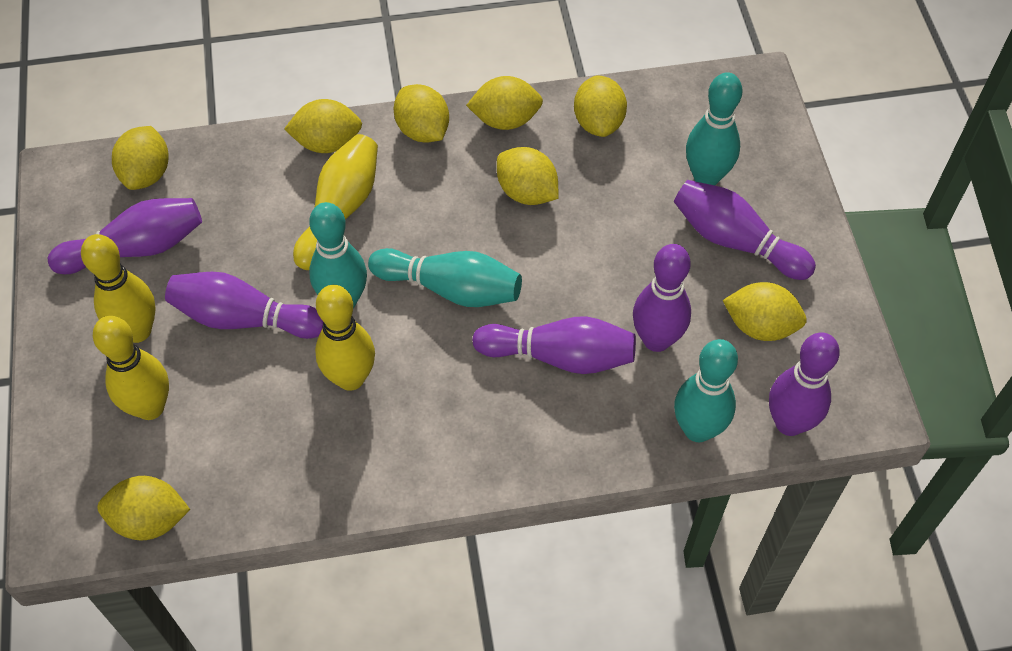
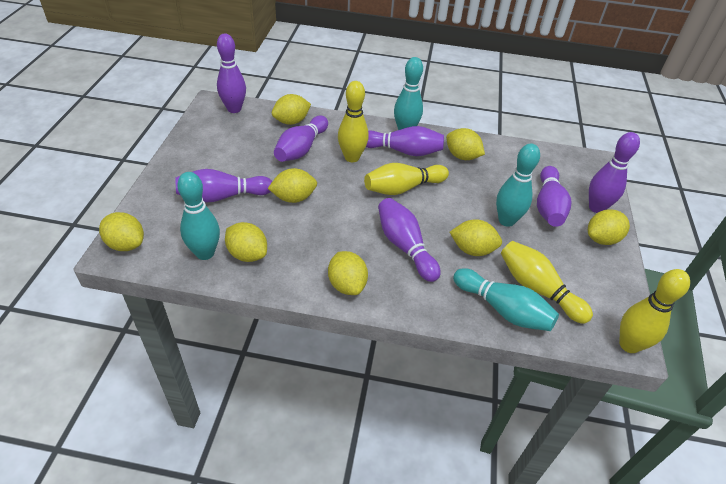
purple bowling pin: [48,198,202,274] [165,272,323,339] [472,316,636,374] [633,244,691,352] [674,180,816,280] [769,332,840,436] = 6 -> [176,169,272,202] [217,33,246,113] [274,116,328,162] [366,126,444,156] [378,198,441,282] [537,166,572,227] [589,132,640,213] = 7

